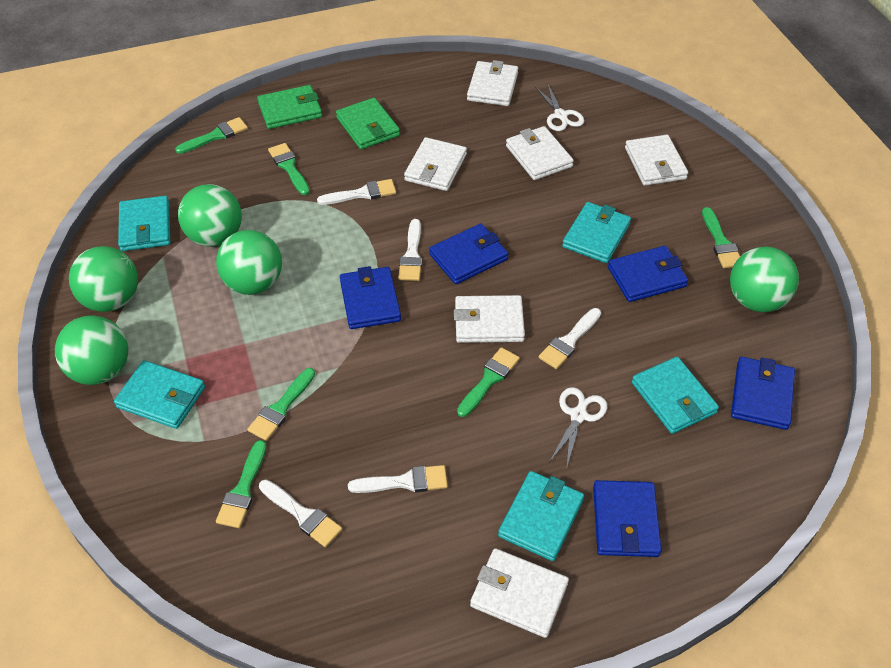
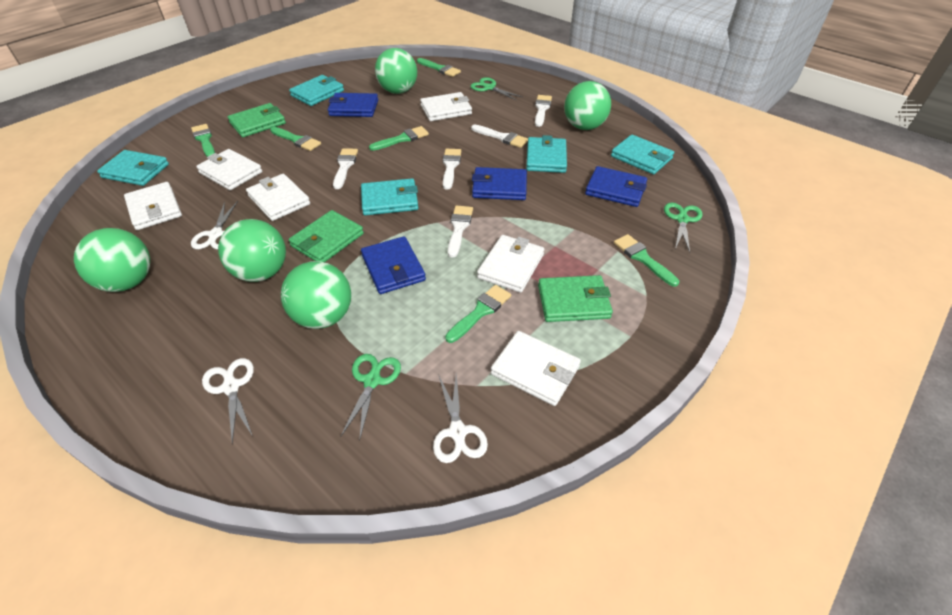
blue wallet: [340,266,401,329] [429,224,508,284] [593,480,662,557] [608,246,688,302] [731,357,795,430] = 5 -> [328,93,378,117] [361,236,426,294] [472,167,527,200] [585,166,647,207] = 4
green scissors: none = 0 -> [340,354,401,441] [471,77,523,100] [664,203,703,252] = 3
green wallet: [257,85,322,129] [336,98,400,149] = 2 -> [228,103,286,137] [289,210,364,262] [538,275,613,322] = 3
white scissors: [535,83,584,131] [550,387,607,470] = 2 -> [191,201,238,249] [202,358,254,444] [433,374,488,463] = 3

